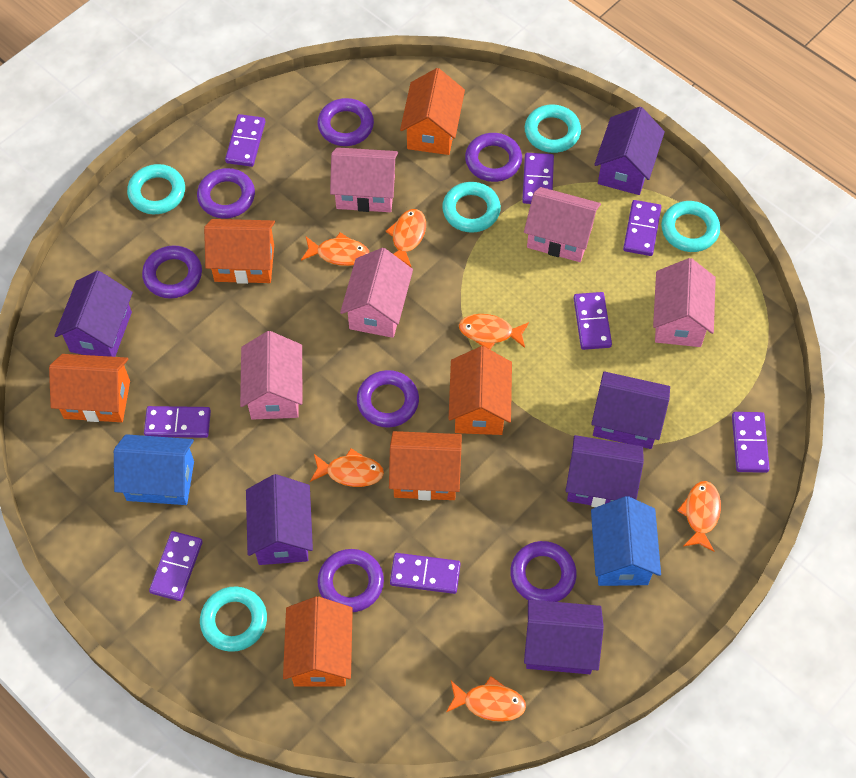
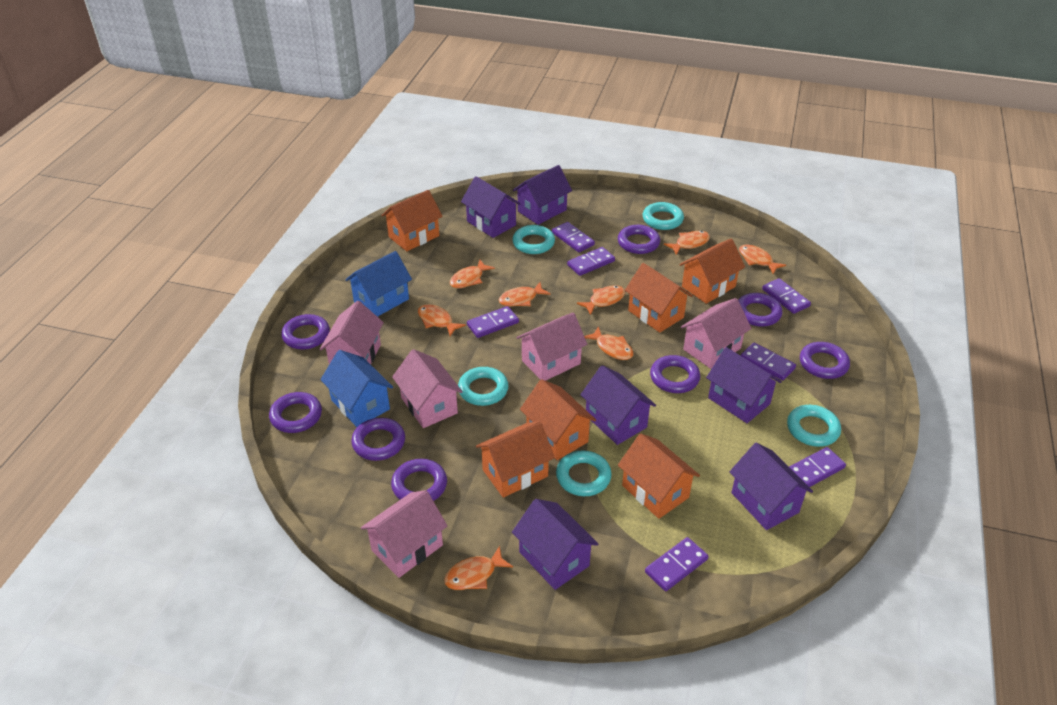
orange fish: [301,232,369,266] [310,448,384,487] [386,209,426,268] [446,676,526,722] [459,314,529,349] [677,481,721,552] = 6 -> [418,304,466,336] [444,546,513,590] [450,260,495,288] [499,282,550,306] [577,285,625,315] [584,326,633,360] [664,231,710,255] [739,245,786,274] = 8
purple domino: [144,406,211,438] [149,531,203,601] [225,114,265,167] [390,553,461,594] [522,153,554,204] [574,292,612,350] [623,200,661,256] [732,412,770,473] = 8 -> [467,306,519,338] [552,222,595,252] [567,247,615,276] [645,537,709,591] [741,343,796,381] [762,278,811,314] [789,447,846,487] = 7
purple ring: [142,246,202,299] [197,168,255,219] [317,549,384,612] [318,98,374,146] [357,370,419,427] [465,133,522,182] [510,541,577,602] = 7 -> [269,392,322,433] [281,314,330,350] [351,418,405,461] [391,459,447,501] [618,225,660,254] [650,355,700,393] [738,293,782,327] [800,342,850,379] = 8

